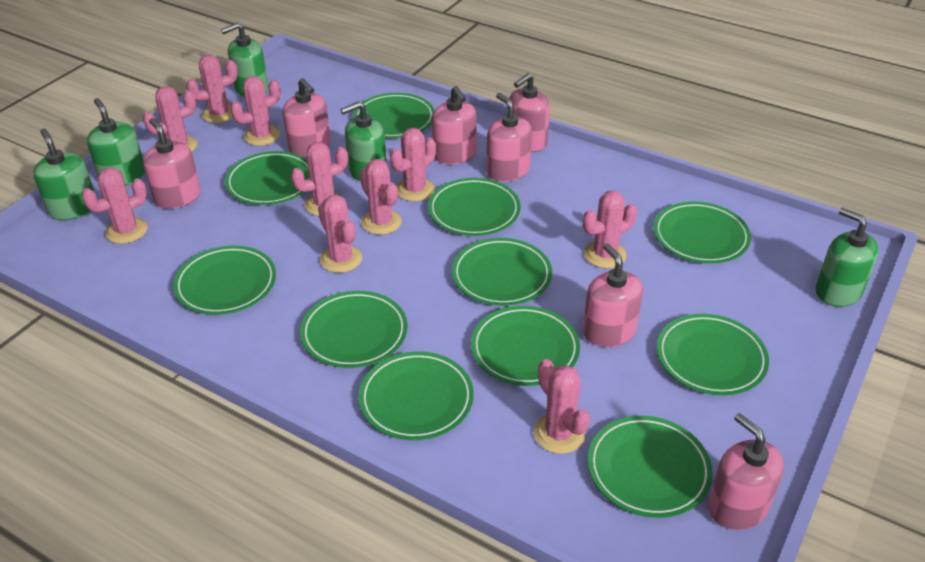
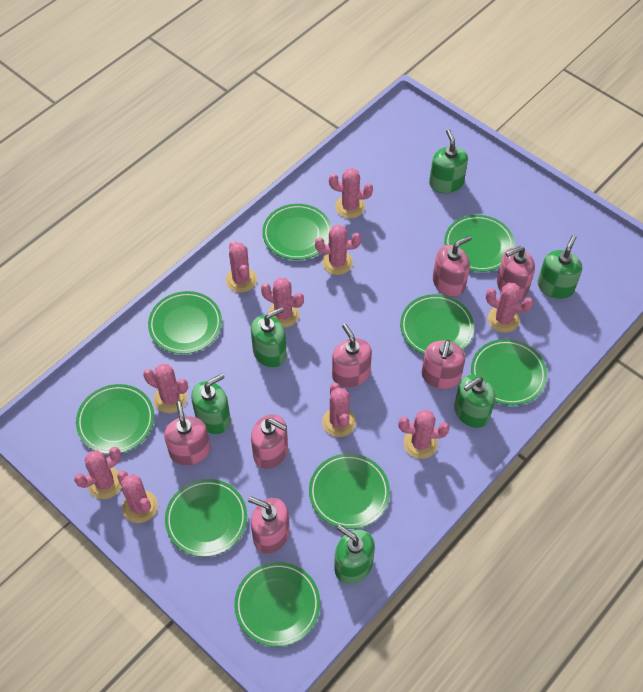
green plate: [173,246,276,315] [225,151,310,205] [300,291,408,368] [353,93,435,138] [359,351,474,440] [428,178,520,236] [452,238,552,306] [471,306,580,386] [588,416,713,518] [653,202,751,264] [657,314,769,395] = 11 -> [76,384,154,454] [148,291,222,354] [165,479,247,557] [234,562,320,647] [262,204,332,260] [309,453,390,529] [400,294,474,354] [444,215,515,272] [471,339,547,405] = 9
green soap dispenser: [33,129,95,220] [87,98,145,185] [221,23,268,97] [340,101,387,182] [815,208,879,307] = 5 -> [191,373,231,434] [251,307,287,368] [334,525,375,584] [429,129,468,193] [454,375,495,428] [538,235,582,299] = 6

